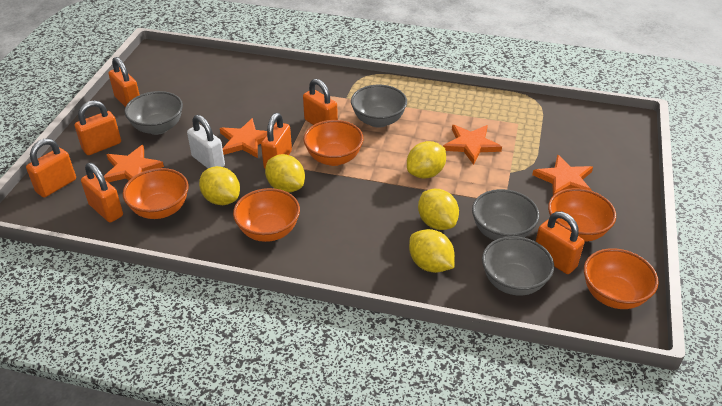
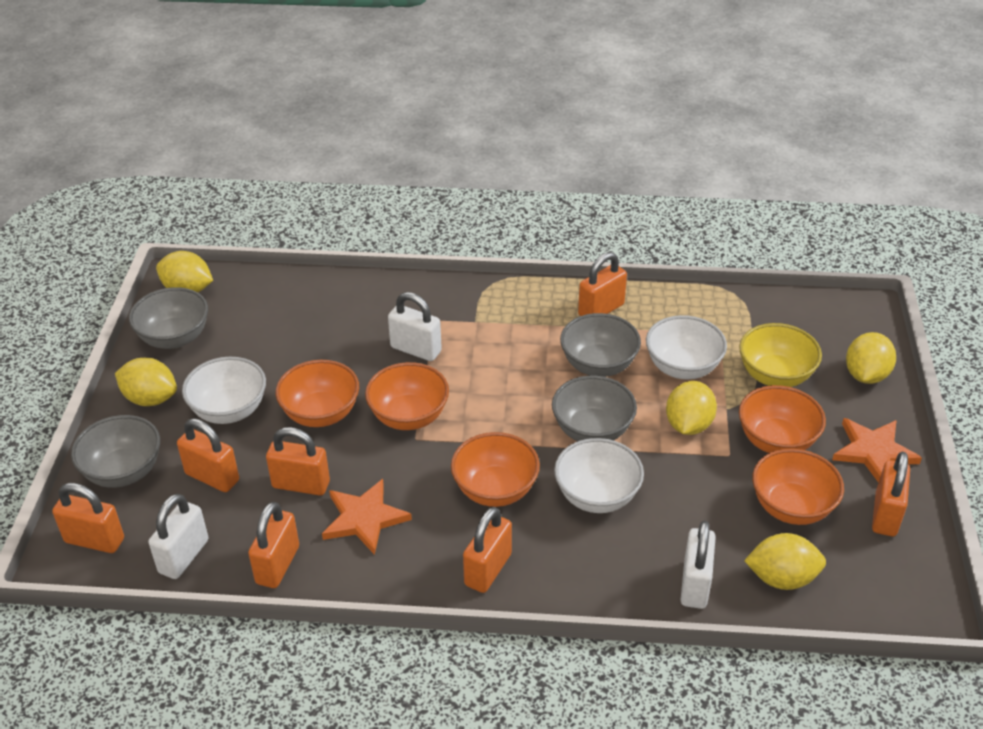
orange star: [104,145,164,182] [220,118,267,158] [443,125,502,165] [532,155,593,195] = 4 -> [322,479,412,555] [832,418,922,483] = 2
white bowl: none = 0 -> [182,357,266,424] [554,438,644,513] [646,315,727,380] = 3
white padlock: [187,115,225,168] = 1 -> [148,493,209,579] [388,292,442,361] [680,521,716,609] = 3
yellow bowl: none = 0 -> [739,323,822,387] = 1

